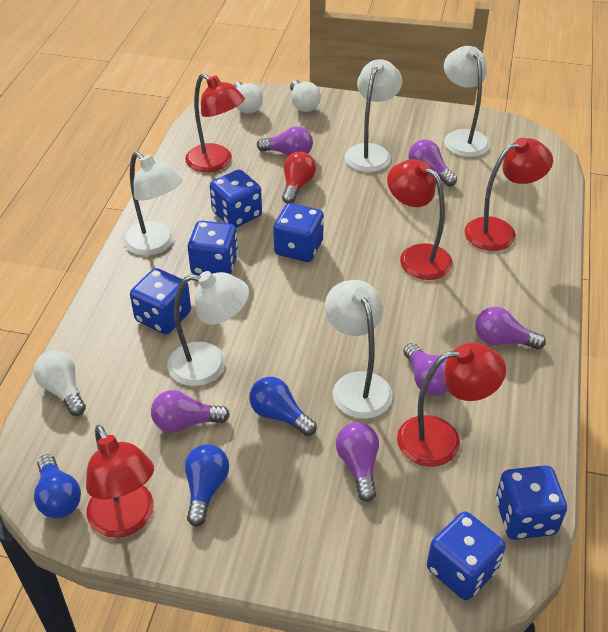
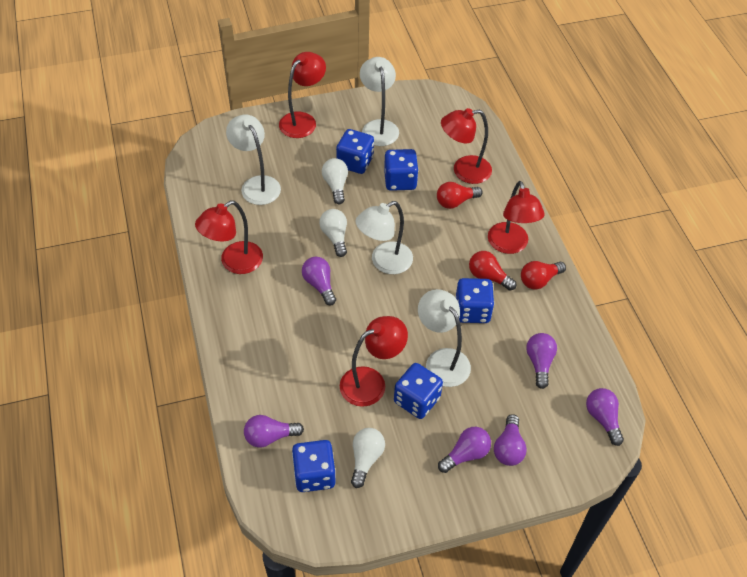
blue dice: [130,268,191,334] [188,221,238,275] [210,170,262,228] [273,203,324,262] [427,511,506,600] [496,465,567,540] = 6 -> [292,440,336,492] [336,129,374,174] [384,149,418,191] [394,363,443,419] [455,278,494,323] = 5
blue light bulb: [34,454,81,519] [185,444,229,527] [249,377,317,436] = 3 -> none = 0
red light bulb: [282,151,316,203] = 1 -> [437,182,483,209] [469,251,516,290] [521,261,566,290] = 3
white lamp: [123,152,183,256] [167,271,249,386] [325,280,393,419] [344,59,402,172] [444,46,490,157] = 5 -> [226,114,281,205] [356,201,413,274] [360,57,399,146] [418,289,471,387] = 4

